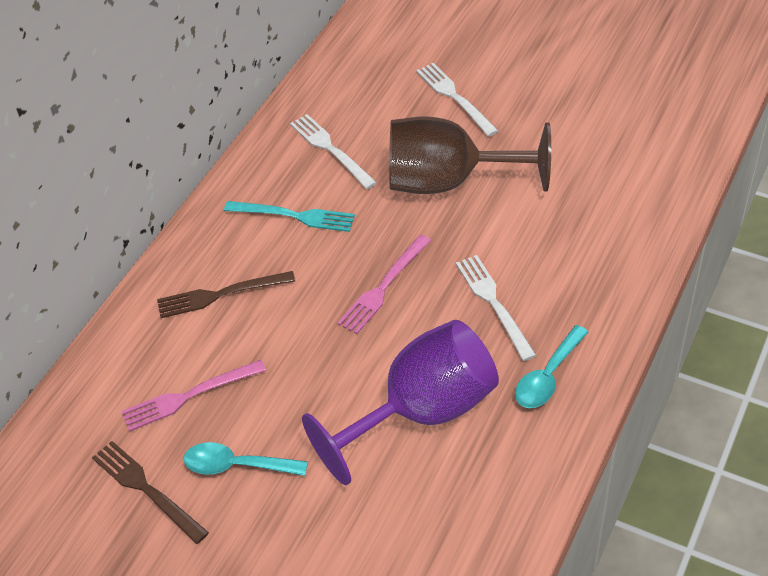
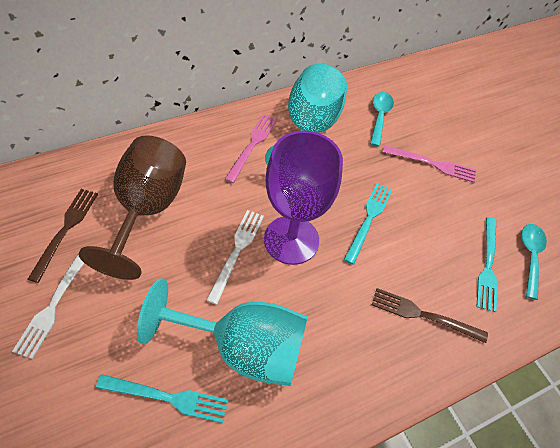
turquoise fork: [224,201,355,232] = 1 -> [96,374,228,423] [344,183,392,265] [477,217,498,312] = 3
turquoise goblet: none = 0 -> [137,278,308,386] [265,64,347,165] = 2
white fork: [290,114,377,189] [416,63,498,137] [456,255,537,361] = 3 -> [12,254,84,359] [206,210,264,305] = 2

